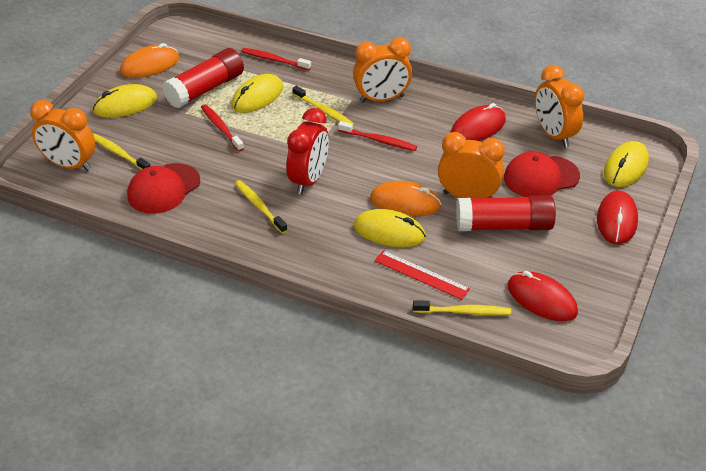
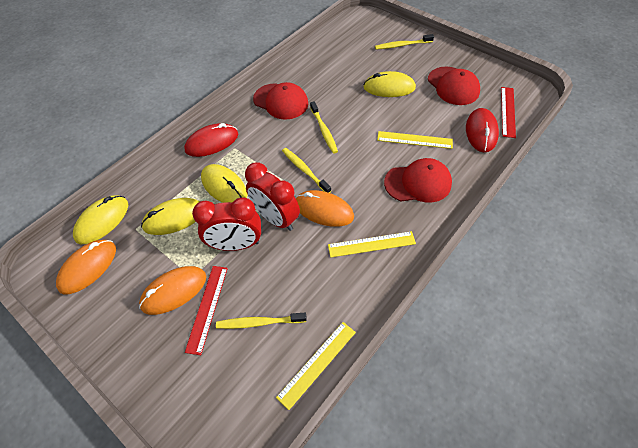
orange clock: [30,100,95,171] [353,37,412,103] [438,132,505,198] [535,65,584,147] = 4 -> none = 0
orange mouse: [120,43,180,78] [370,181,442,216] = 2 -> [56,240,116,295] [139,266,206,315] [295,190,354,227] = 3
red cap: [127,163,200,214] [504,152,580,197] = 2 -> [253,82,308,120] [384,158,452,202] [428,67,480,105] = 3
red clock: [287,108,329,194] = 1 -> [192,197,261,251] [245,162,300,231] = 2
red glue stick: [162,48,244,108] [456,195,556,231] = 2 -> none = 0
red mouse: [451,103,506,141] [507,271,578,321] [597,191,638,245] = 3 -> [184,123,238,157] [466,108,499,152] = 2
red ruler: [374,250,470,300] = 1 -> [185,266,228,355] [501,87,516,138] = 2
red toothbrush: [201,104,244,151] [241,48,311,70] [338,121,417,151] = 3 -> none = 0
yellow ruler: none = 0 -> [276,322,356,410] [328,231,416,258] [377,131,453,149] = 3

